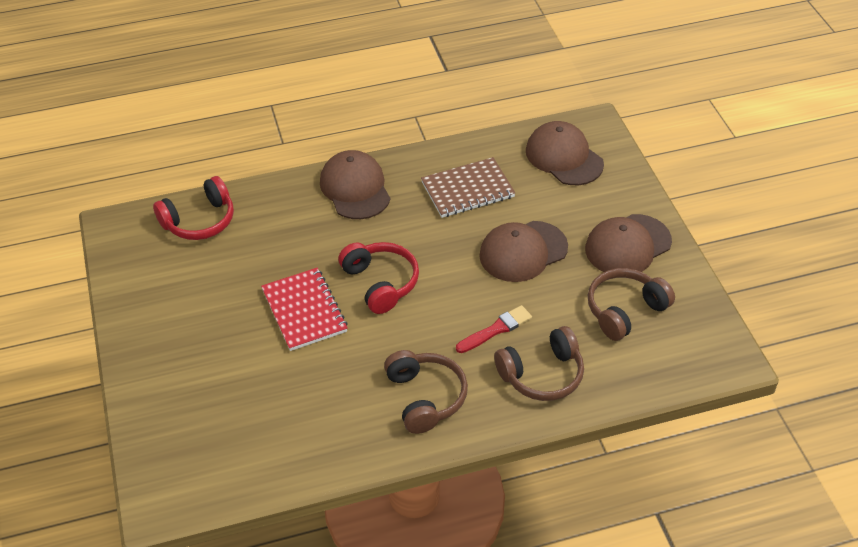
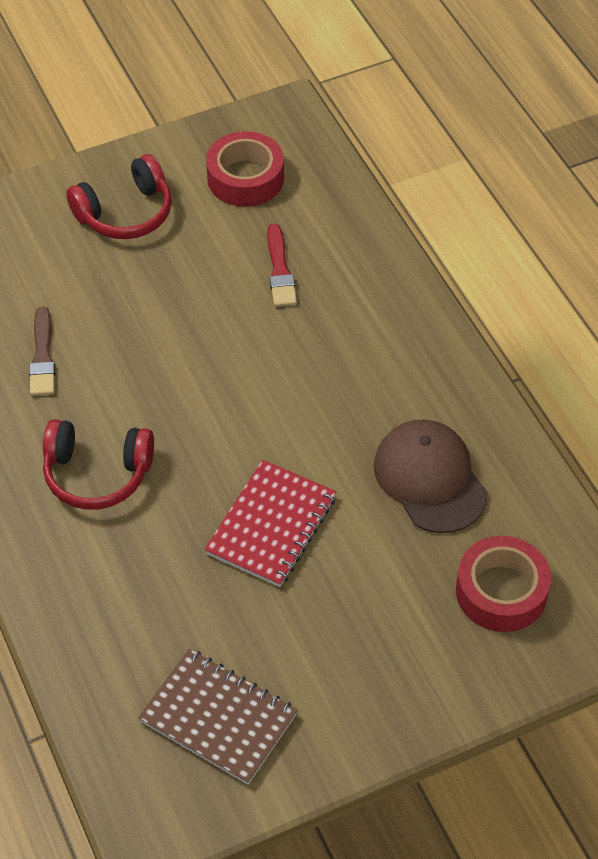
brown brush: none = 0 -> [29,306,55,396] = 1
brown cap: [320,150,390,219] [479,221,568,282] [526,121,604,185] [585,214,672,272] = 4 -> [374,419,488,533] = 1
brown headphones: [384,350,468,434] [494,326,584,401] [588,268,675,341] = 3 -> none = 0
red tape: none = 0 -> [206,131,284,207] [456,536,551,632] = 2

